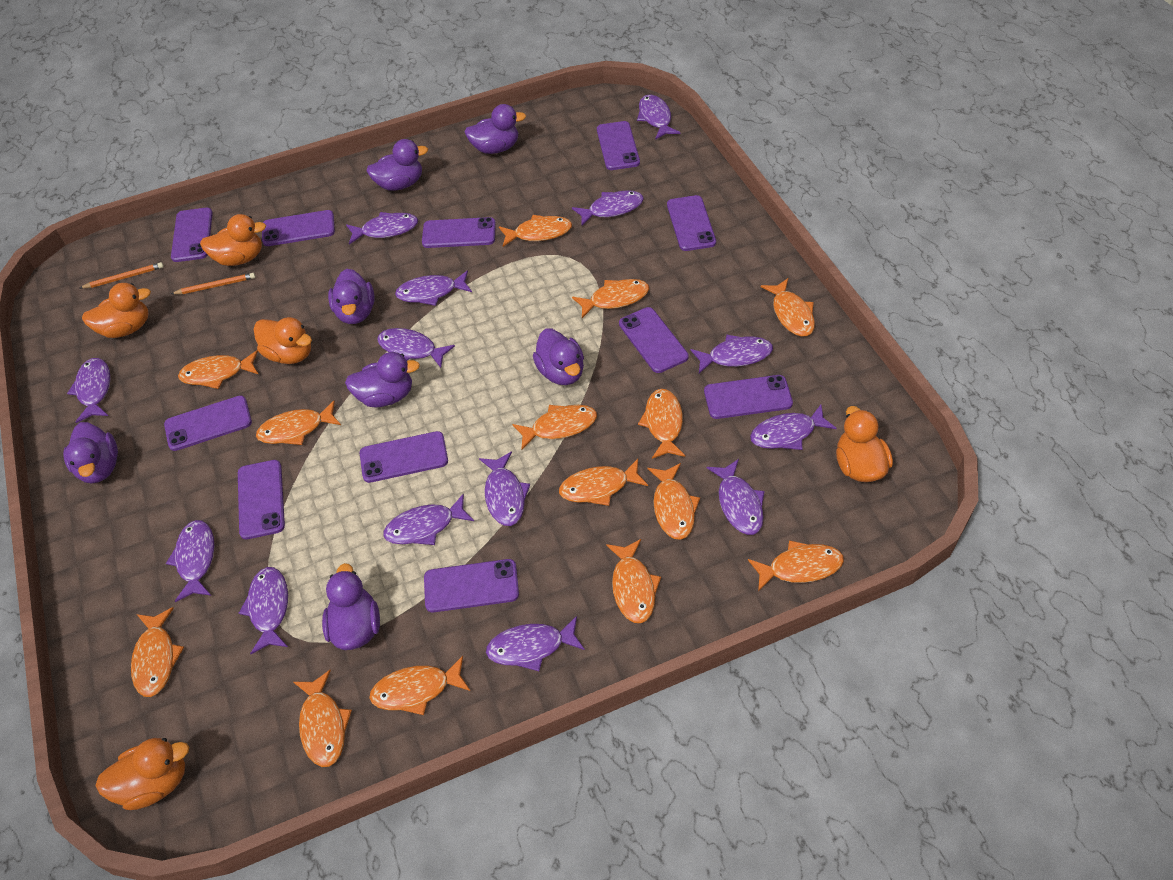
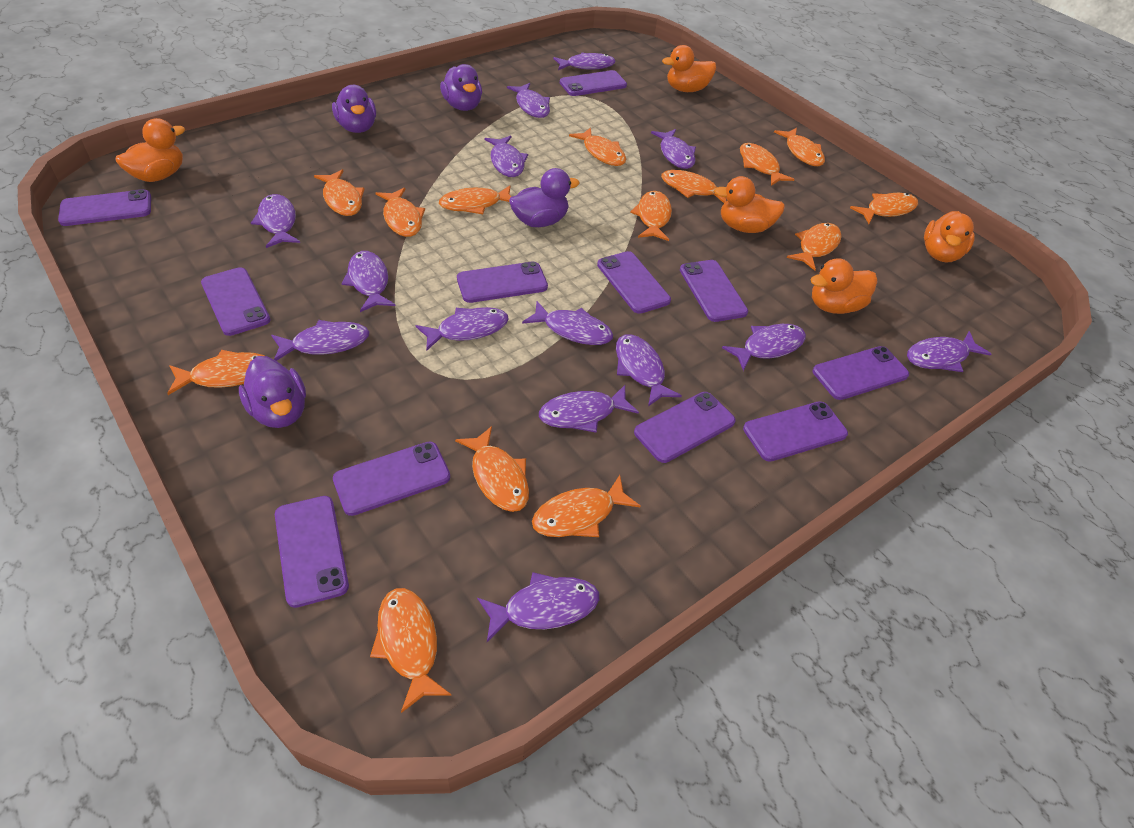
orange pencil: [80,262,164,288] [171,273,255,294] = 2 -> none = 0
purple duck: [63,422,118,483] [322,563,380,650] [328,269,375,324] [345,352,420,407] [366,139,428,191] [464,104,526,154] [533,329,584,385] = 7 -> [239,356,306,428] [332,85,376,133] [440,64,482,111] [509,168,580,227] = 4

